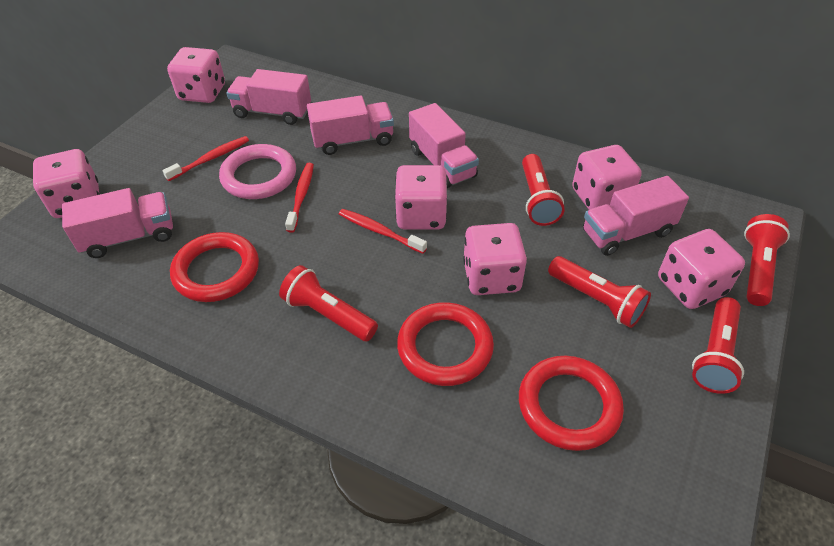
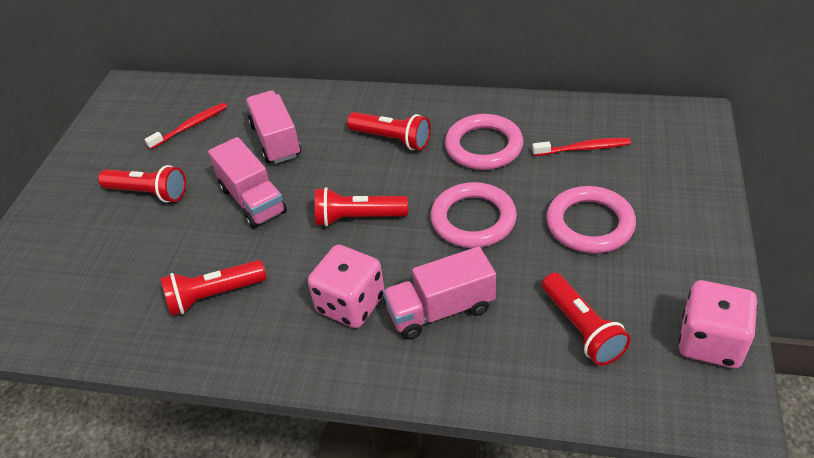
pink dice: [33,149,100,218] [167,47,225,103] [395,165,447,230] [463,223,527,295] [572,145,642,210] [658,229,745,309] = 6 -> [308,245,385,328] [678,280,758,368] = 2
pink ring: [219,144,296,199] = 1 -> [431,182,517,248] [445,114,523,170] [546,186,636,253] = 3
pink truck: [62,188,173,258] [226,69,311,125] [307,95,394,155] [409,103,479,188] [583,176,689,256] = 5 -> [208,137,287,228] [246,91,301,164] [383,246,496,340] = 3
red ring: [170,232,259,302] [397,302,494,386] [519,356,624,451] = 3 -> none = 0
red toothbrush: [162,136,249,181] [285,163,314,233] [339,209,427,254] = 3 -> [144,103,227,149] [532,138,631,156] = 2

